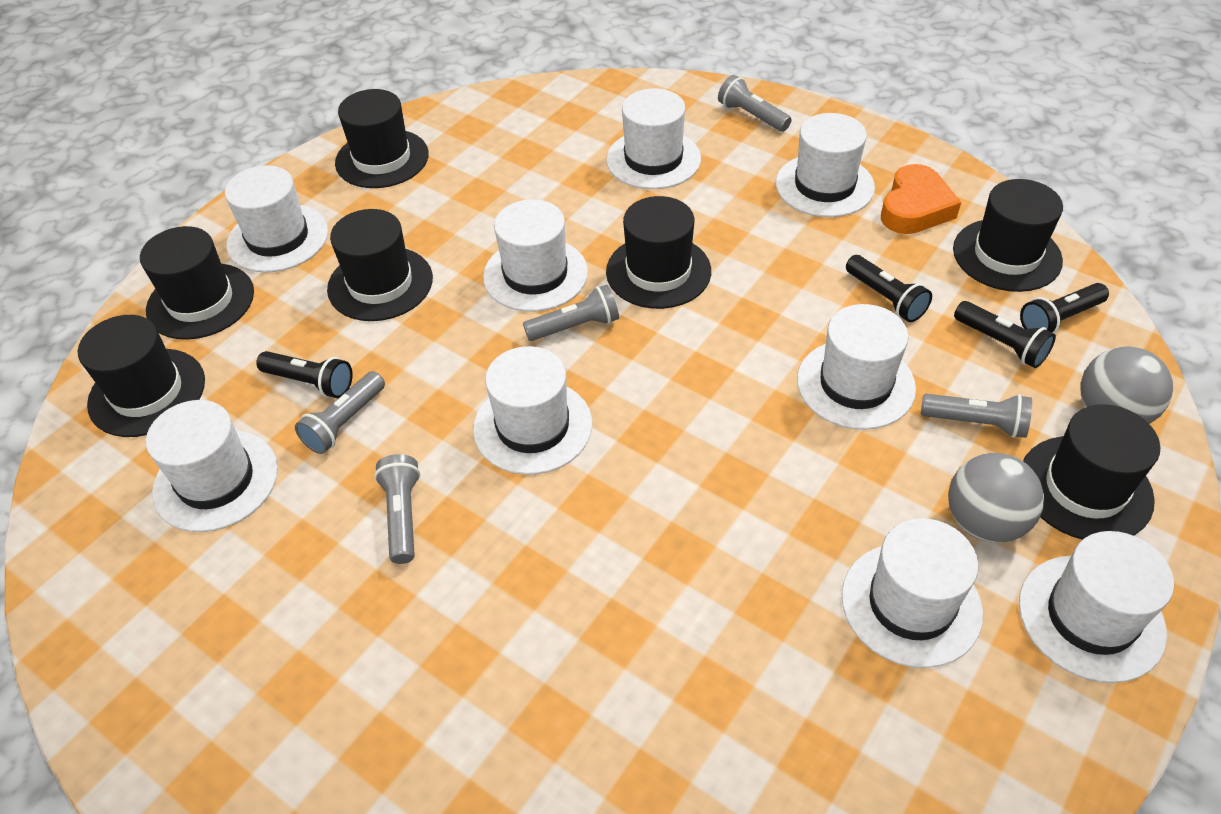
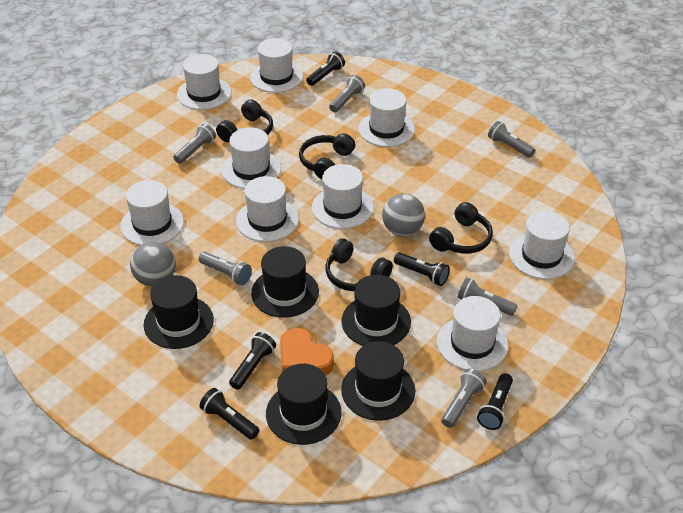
black flashlight: [256,351,352,398] [846,255,932,322] [954,301,1056,368] [1020,283,1109,334] = 4 -> [199,388,259,440] [229,332,276,390] [306,51,345,86] [394,252,450,286] [477,373,513,430] = 5
black hat: [78,315,205,437] [140,226,254,340] [327,209,433,321] [335,89,429,188] [606,196,711,309] [953,179,1063,292] [1023,404,1160,540] = 7 -> [144,275,214,349] [251,246,319,318] [266,364,341,445] [341,275,411,346] [341,341,415,421] = 5
black headphones: none = 0 -> [216,100,273,142] [299,134,355,179] [325,238,393,291] [429,202,493,254] = 4
grey flashlight: [295,371,385,454] [374,454,420,564] [523,285,619,341] [718,75,792,132] [921,394,1032,438] = 5 -> [174,124,216,164] [199,252,252,285] [329,75,365,112] [441,368,487,428] [458,277,517,316] [488,121,535,158] = 6

